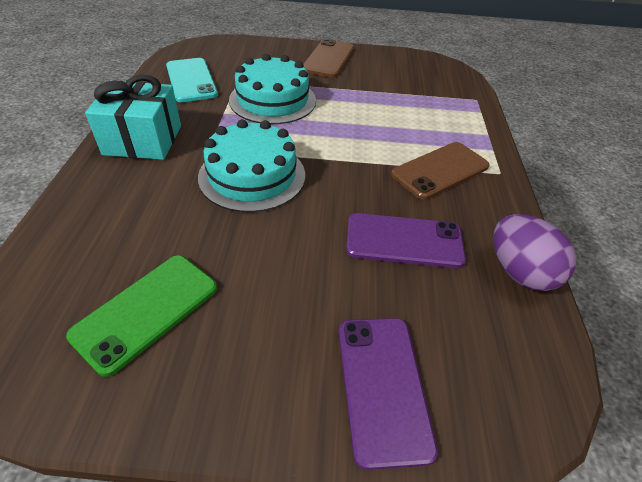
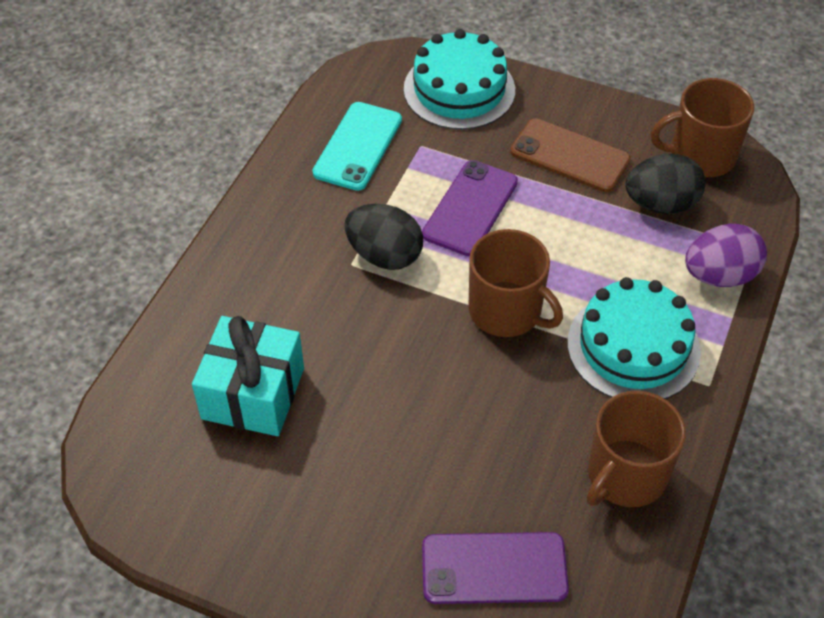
black egg: none = 0 -> [345,204,423,270] [625,154,706,214] = 2
brown mug: none = 0 -> [469,229,563,337] [587,391,686,507] [651,78,754,177] = 3
brown phone: [303,39,354,77] [391,142,490,200] = 2 -> [510,119,631,192] = 1
green phone: [66,255,217,377] = 1 -> none = 0

